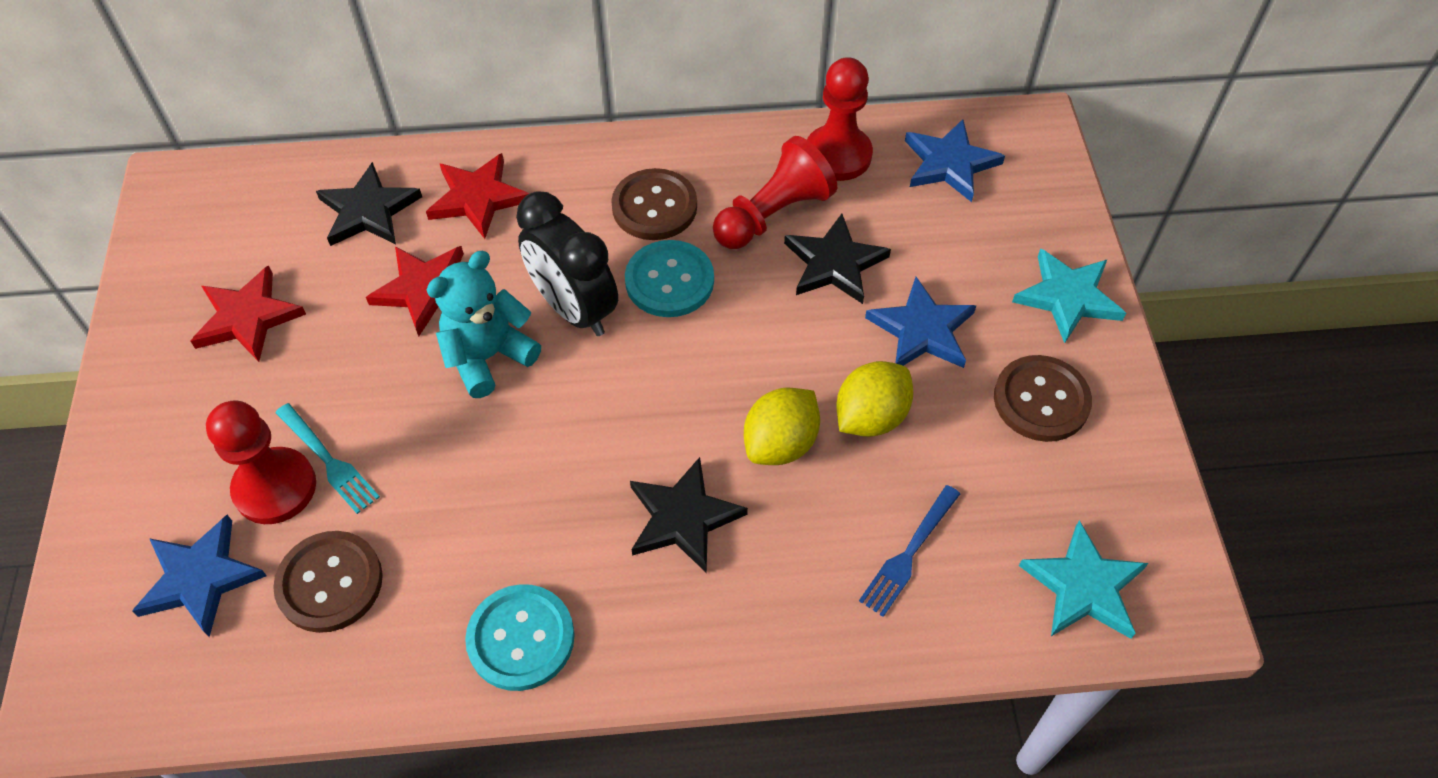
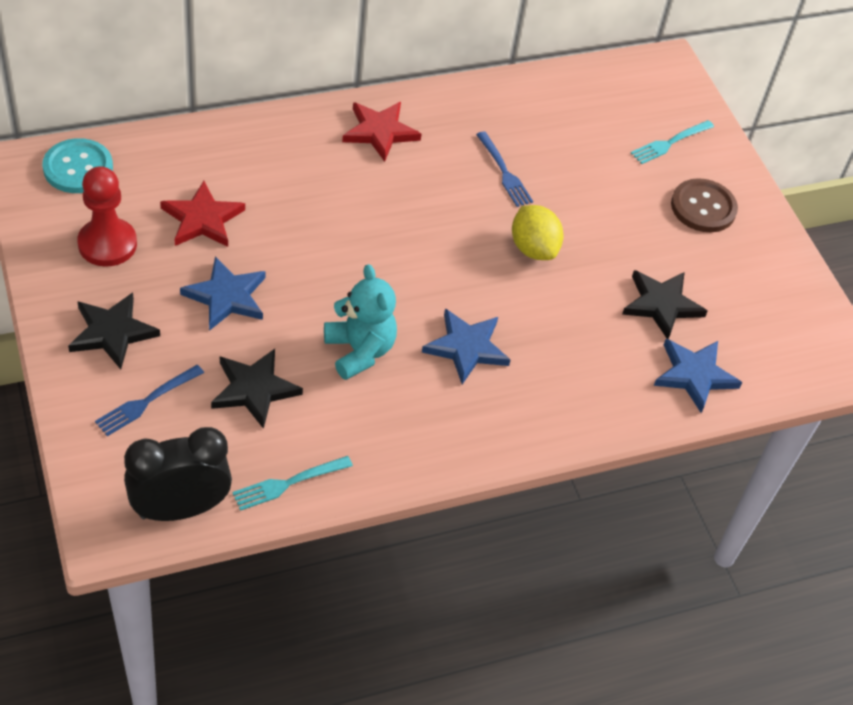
blue fork: [859,485,960,617] = 1 -> [95,365,204,436] [476,131,533,207] = 2
brown button: [273,531,383,633] [611,168,697,240] [994,355,1092,442] = 3 -> [671,178,738,232] = 1
red pawn: [206,400,316,524] [713,136,837,249] [807,57,873,181] = 3 -> [77,166,137,267] = 1
red star: [190,265,306,362] [366,246,464,337] [426,153,530,239] = 3 -> [160,181,245,247] [342,102,421,162] = 2
turquoise button: [465,584,575,691] [625,240,714,317] = 2 -> [42,138,113,193] = 1
turquoise fork: [275,403,380,514] = 1 -> [232,456,353,511] [631,120,714,164] = 2
turquoise star: [1012,248,1126,343] [1019,520,1148,639] = 2 -> none = 0
yellow lemon: [744,387,820,465] [836,361,913,437] = 2 -> [512,205,564,260] = 1

